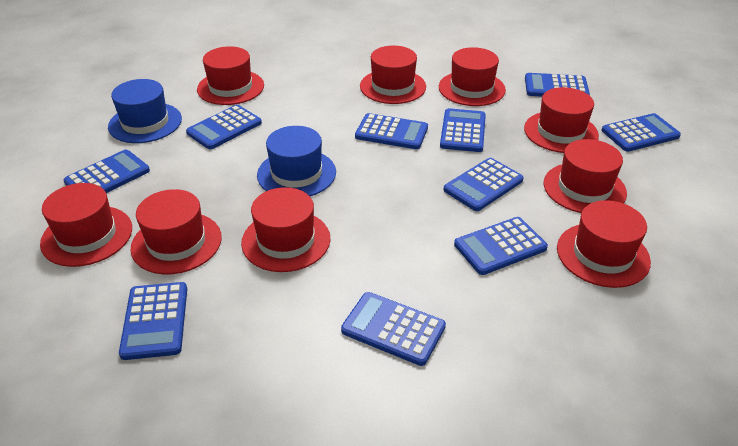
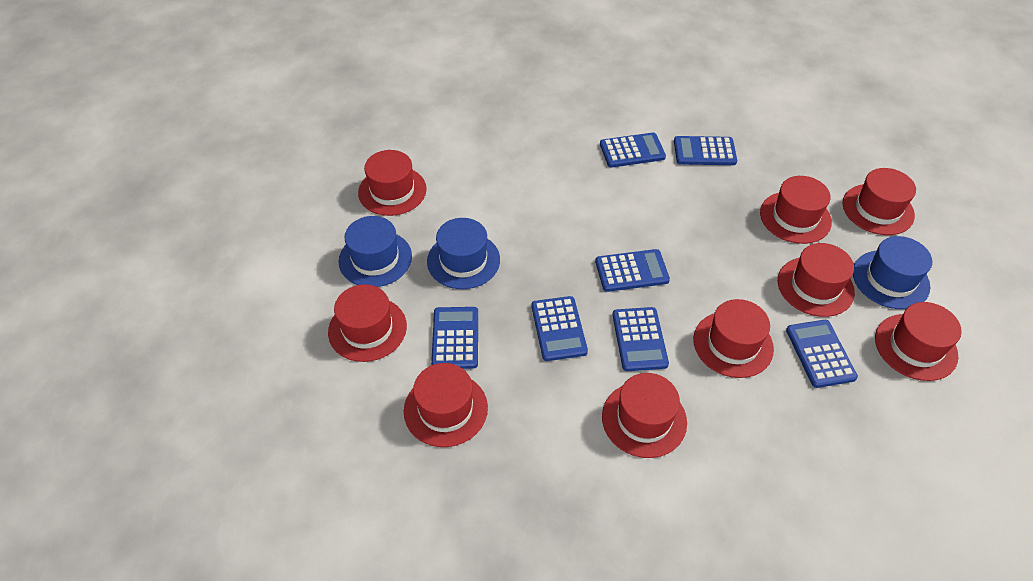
blue calculator: [63,150,150,193] [119,282,187,360] [186,105,262,149] [341,292,446,366] [355,113,428,149] [440,108,486,152] [444,158,524,211] [454,217,548,275] [525,73,590,97] [602,113,681,152] = 10 -> [431,307,478,369] [531,296,588,361] [595,249,670,292] [600,132,666,168] [612,307,669,371] [674,136,737,165] [786,320,858,388] = 7
blue hat: [108,79,182,143] [257,126,336,196] = 2 -> [339,216,412,287] [427,218,500,289] [853,236,932,309] = 3

